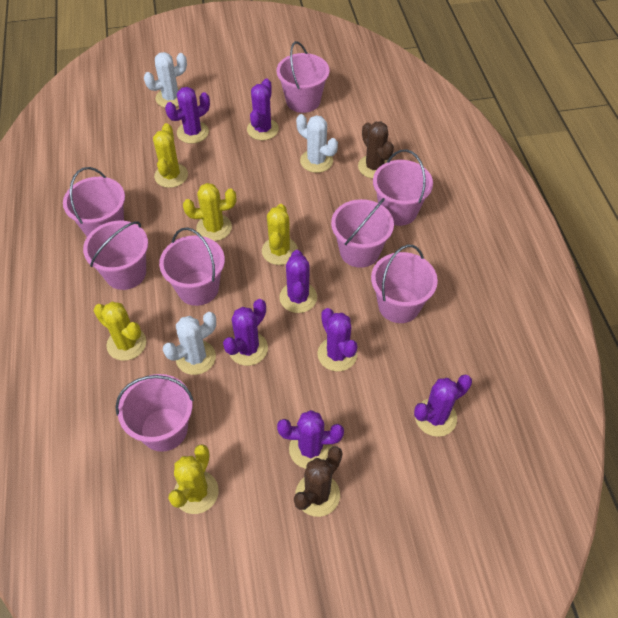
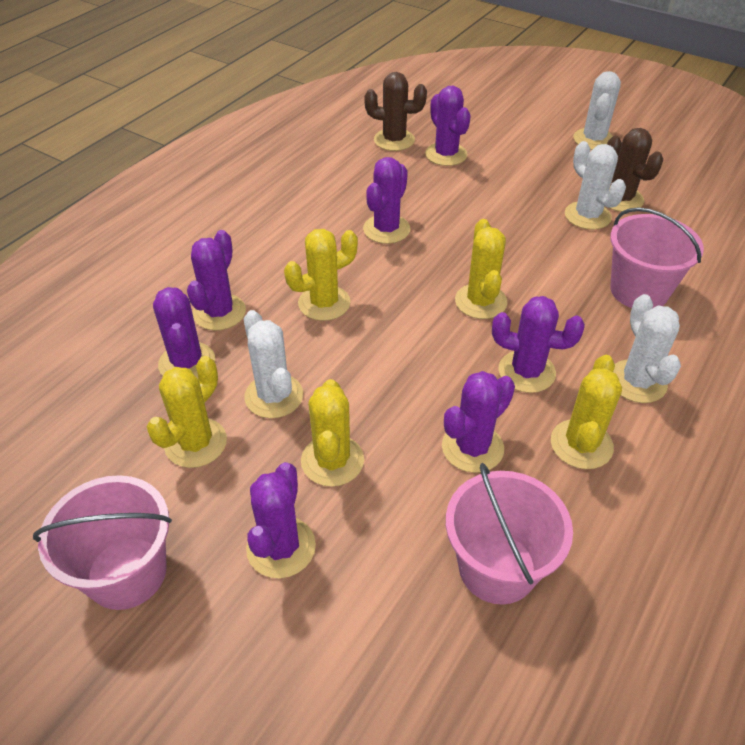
pink bucket: [63,167,125,236] [83,221,148,290] [115,374,194,452] [159,227,225,306] [277,41,330,113] [331,198,394,268] [371,245,438,323] [373,149,433,226] = 8 -> [33,475,172,610] [446,463,573,604] [610,207,704,308] = 3
white cactus: [144,52,187,108] [163,312,216,375] [296,114,338,173] = 3 -> [244,310,303,418] [565,141,626,230] [573,71,621,150] [613,294,681,403] = 4

